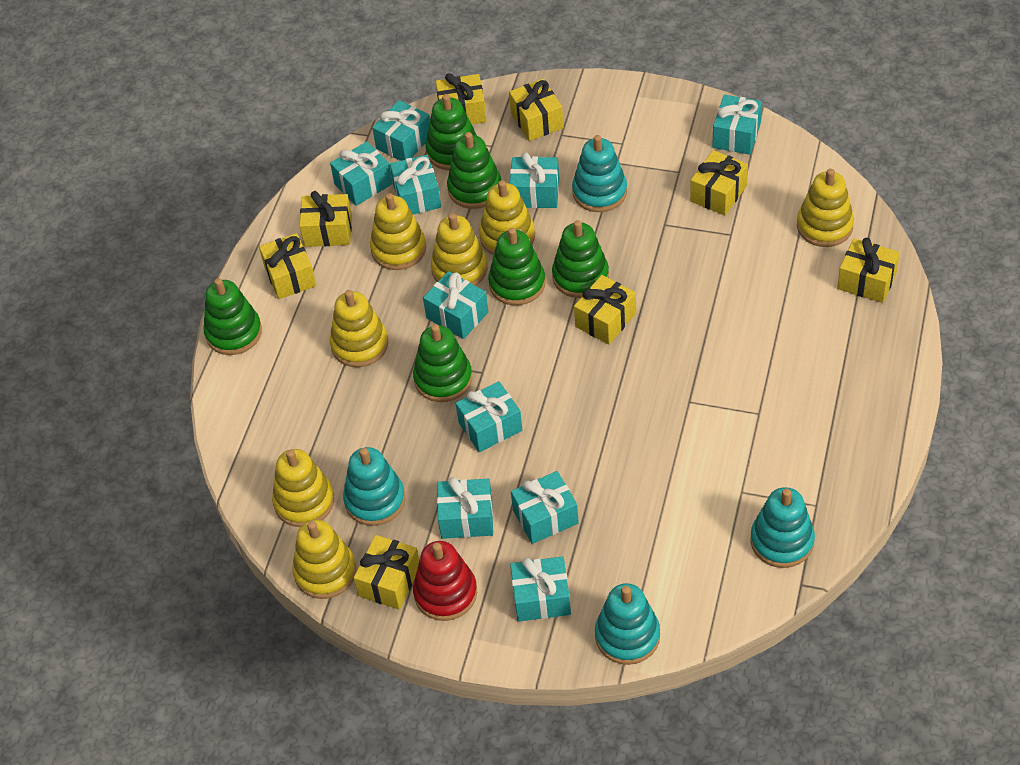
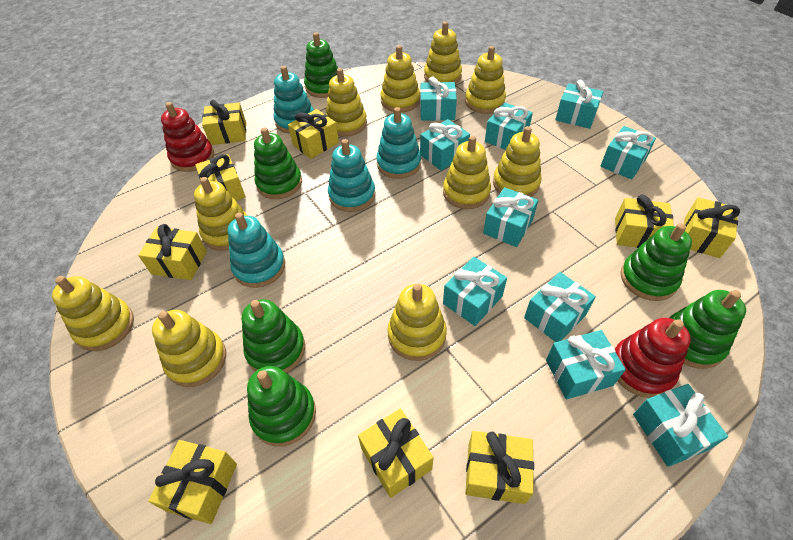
red stacking toy: [413,541,477,621] = 1 -> [161,102,214,172] [615,318,691,398] = 2
yellow gift: [259,233,316,299] [299,191,352,247] [354,535,419,610] [436,73,487,124] [509,79,564,141] [574,275,636,345] [690,150,748,215] [837,238,900,303] = 8 -> [138,224,207,280] [148,440,237,524] [195,154,246,201] [202,100,246,145] [288,109,339,159] [358,408,434,498] [465,431,534,504] [615,194,674,248] [684,197,740,258] = 9
yellow stacking toy: [272,449,335,527] [292,519,356,599] [330,290,388,367] [370,193,426,270] [431,213,487,286] [479,180,535,255] [797,169,854,247] = 7 -> [52,276,134,351] [152,310,226,387] [194,177,248,251] [326,68,367,136] [381,45,420,112] [387,284,447,361] [424,21,462,84] [443,136,491,209] [465,46,506,114] [493,126,542,197] = 10

